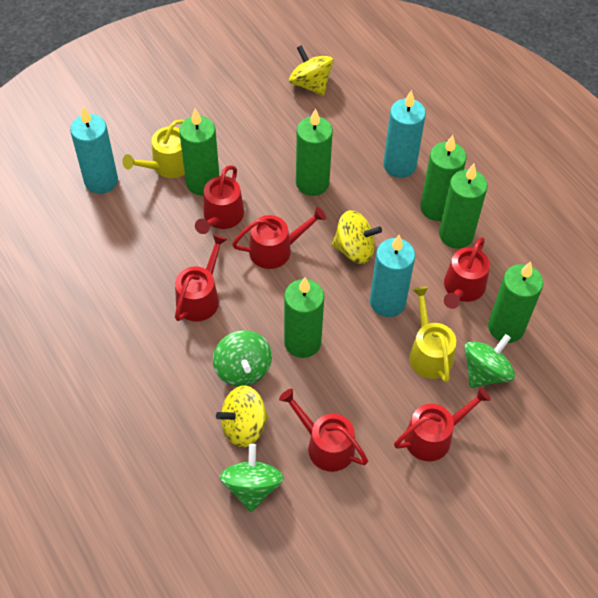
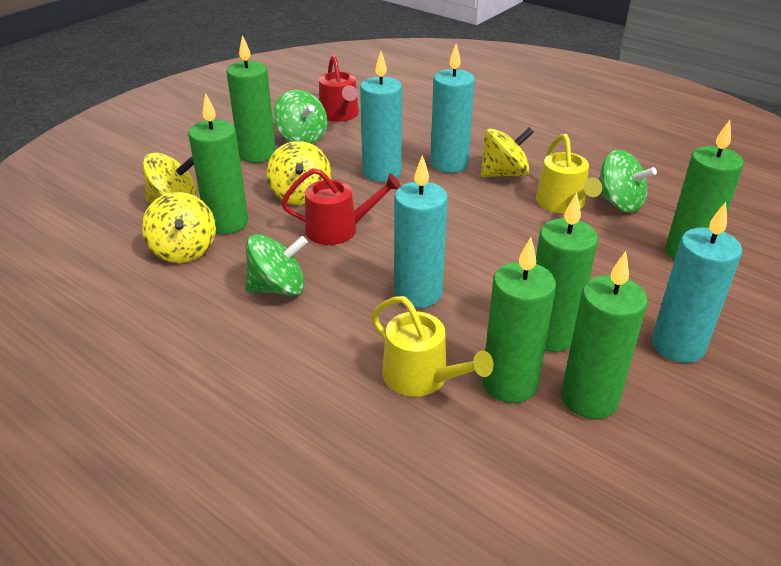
red watering can: [175,234,228,322] [195,165,244,234] [232,207,326,269] [279,389,368,472] [394,387,491,461] [444,237,490,309] = 6 -> [281,168,401,245] [319,55,359,122] = 2
turquoise candle: [70,107,118,194] [370,235,415,317] [383,90,426,178] = 3 -> [360,51,402,182] [394,155,448,308] [430,44,475,173] [652,202,742,363] = 4
yellow spinning top: [216,385,269,448] [289,45,333,96] [332,210,382,264] = 3 -> [142,153,197,202] [142,192,216,263] [267,141,331,205] [481,127,534,177] = 4

